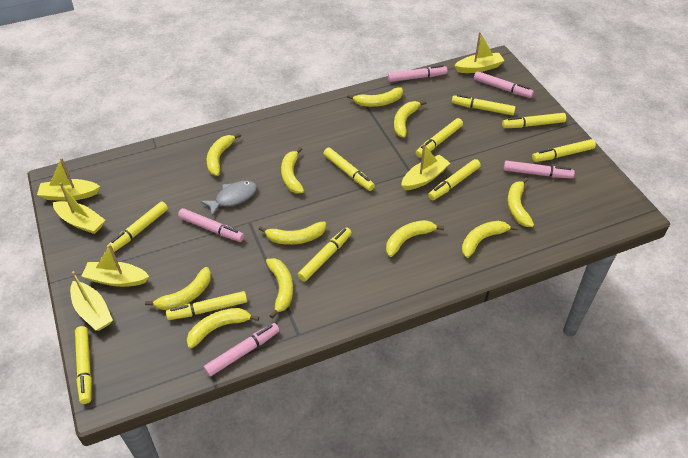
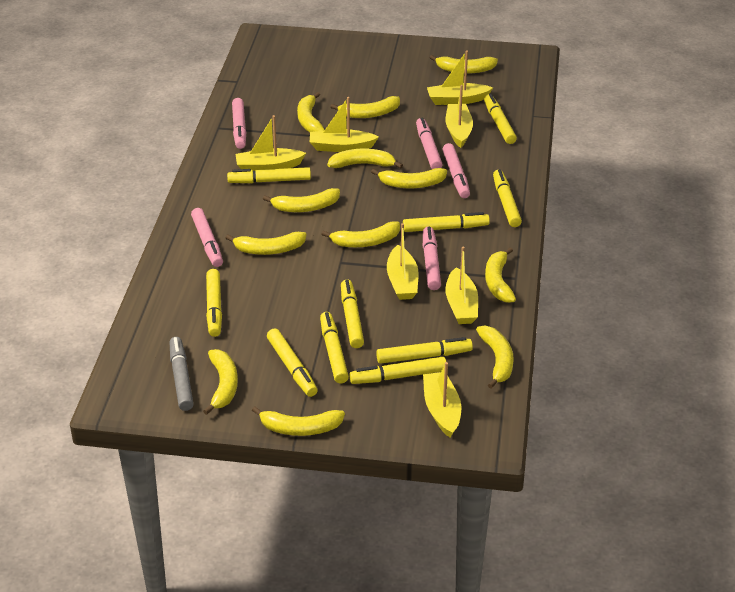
grey fish: [200,181,257,216] = 1 -> none = 0
grey marker: none = 0 -> [170,337,194,411] = 1
yellow banana: [145,267,211,310] [187,308,259,349] [207,133,241,176] [259,222,326,245] [266,258,293,319] [281,147,304,193] [347,87,403,107] [386,220,444,257] [394,101,426,138] [462,221,518,258] [507,178,534,227] = 11 -> [203,349,238,415] [226,232,306,255] [252,407,345,436] [263,188,340,212] [297,92,325,132] [321,222,400,247] [327,149,403,168] [330,96,400,118] [371,168,447,188] [430,55,498,74] [476,326,514,389] [485,247,516,303] = 12
yellow boat: [37,158,100,201] [53,183,105,234] [70,271,113,331] [82,244,149,287] [401,144,450,190] [454,32,505,73] = 6 -> [235,115,306,171] [310,97,379,152] [387,223,419,300] [423,362,461,438] [427,51,493,105] [445,247,478,324] [446,85,473,148] = 7

